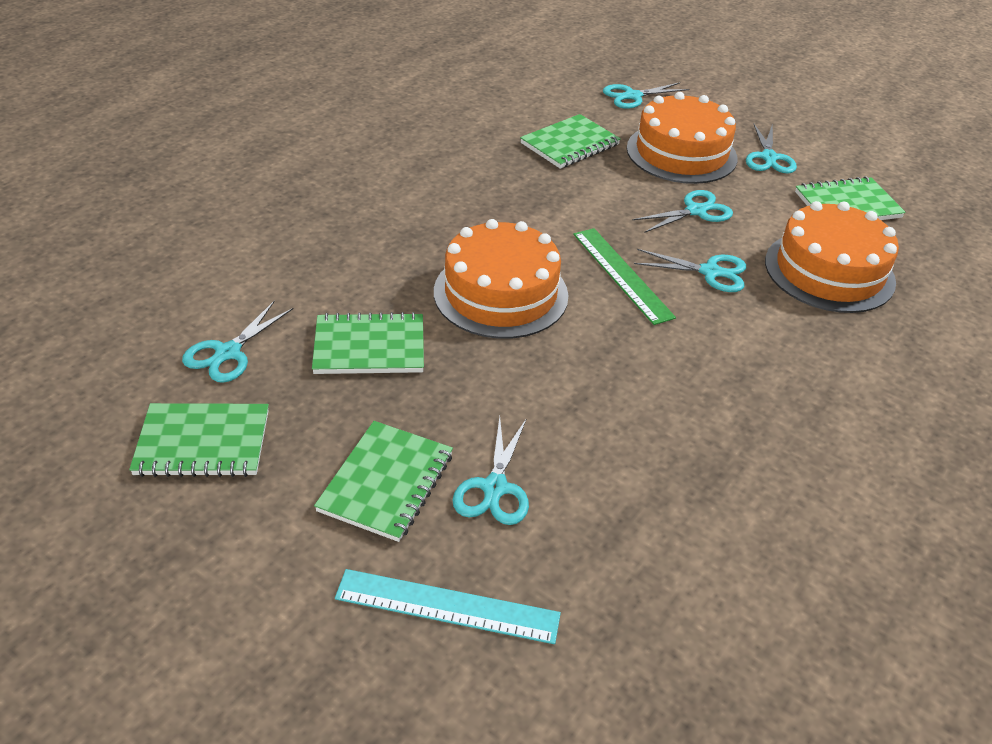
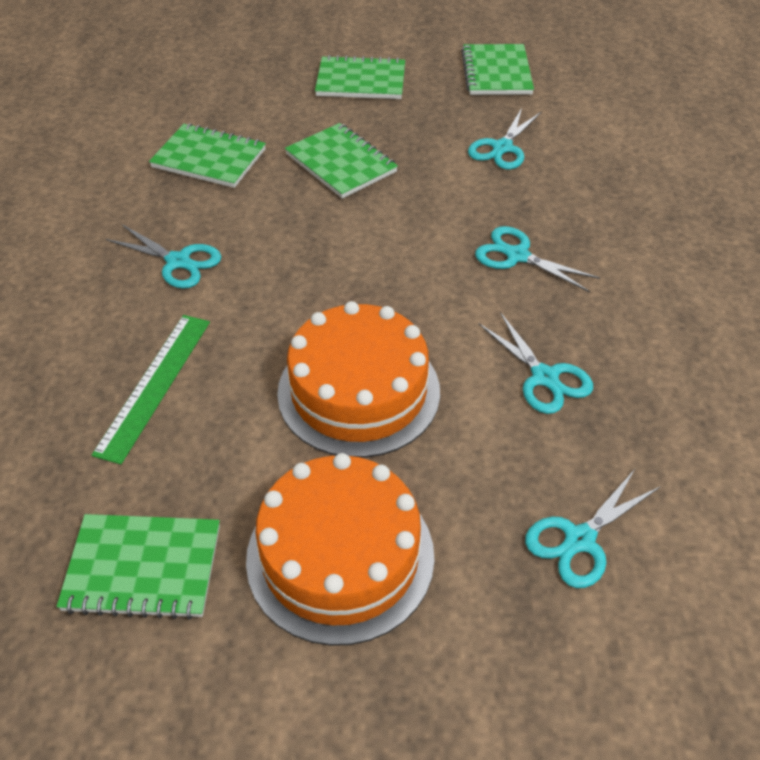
orange cake: [434,219,568,339] [627,92,737,184] [765,201,899,313] = 3 -> [246,453,435,646] [277,301,440,458] = 2
turquoise ruler: [335,569,561,644] = 1 -> none = 0
turquoise scissors: [182,300,294,383] [453,417,529,525] [603,82,689,109] [632,190,733,233] [634,249,746,292] [746,123,797,173] = 6 -> [106,225,222,289] [468,108,542,170] [475,226,600,292] [479,312,593,414] [525,469,661,588] = 5

